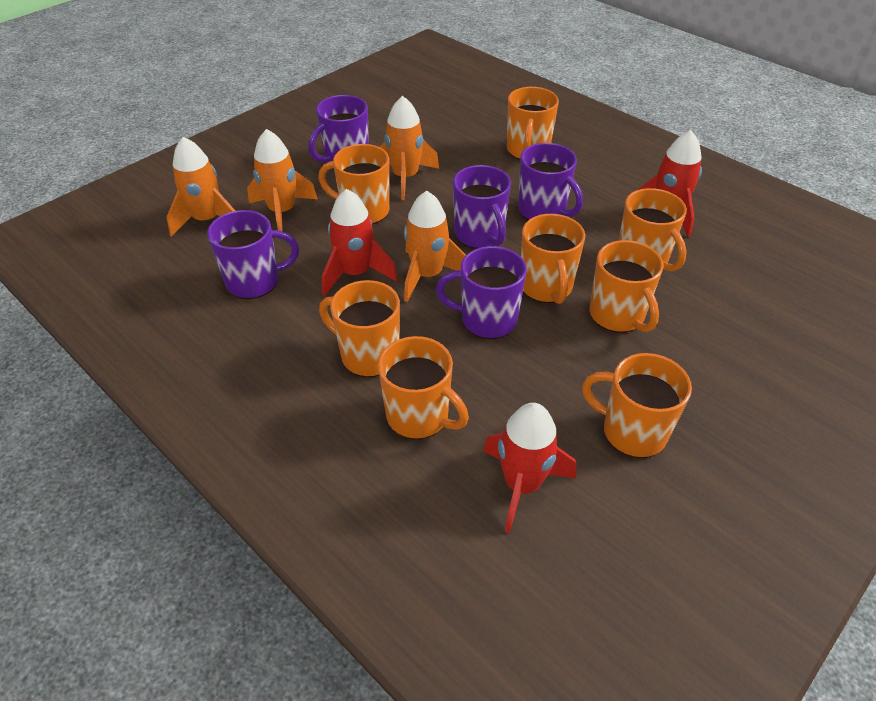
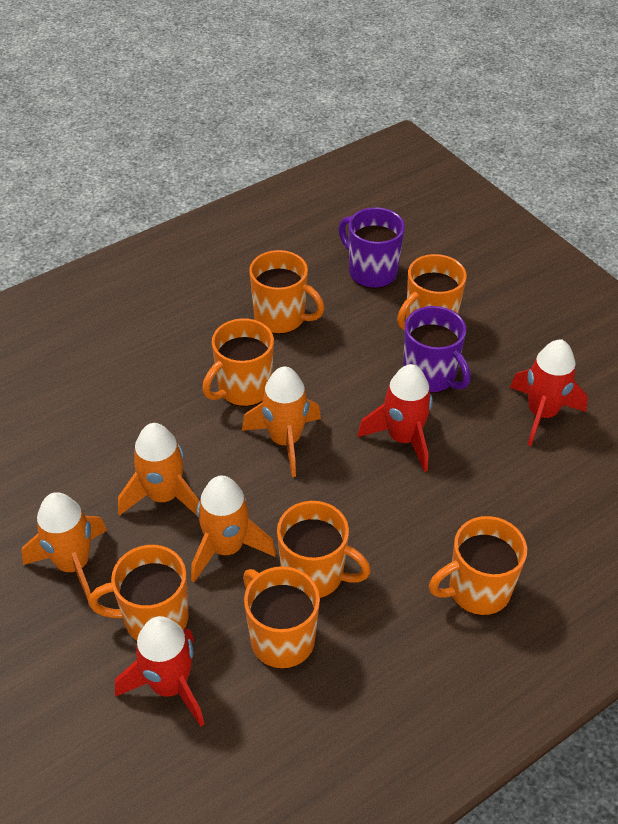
orange mug: [318,144,389,224] [319,280,400,377] [378,336,469,439] [507,87,559,160] [521,214,585,304] [582,353,692,458] [590,240,664,333] [619,188,687,271] = 8 -> [88,545,189,641] [202,318,274,407] [243,566,320,669] [249,250,325,334] [277,501,371,598] [397,254,467,330] [429,516,527,615] = 7
purple mug: [207,210,299,299] [309,95,369,163] [436,246,527,339] [453,165,511,249] [518,143,583,220] = 5 -> [339,207,405,289] [403,306,471,393] = 2

